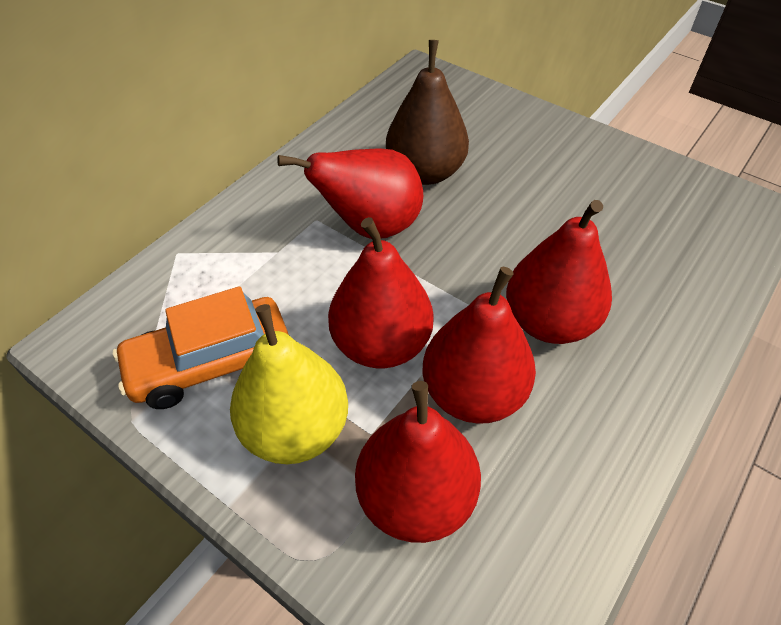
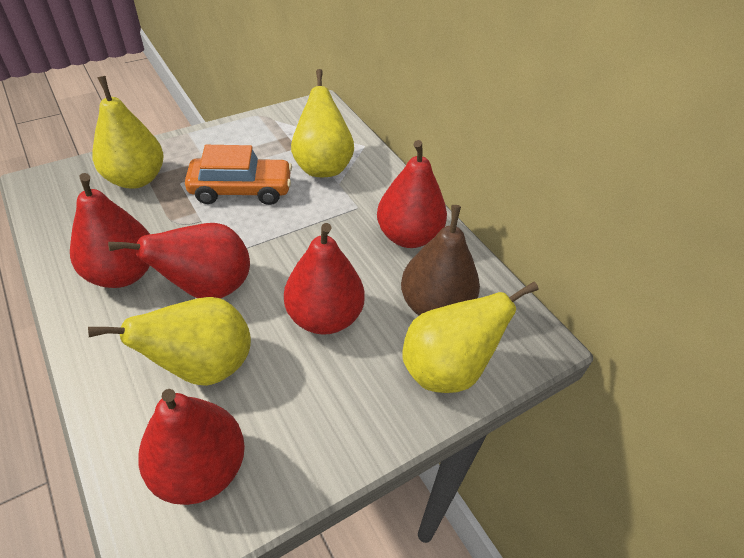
yellow pear: [230,304,348,464] = 1 -> [88,297,251,386] [92,76,164,189] [291,69,354,177] [403,282,539,393] = 4

